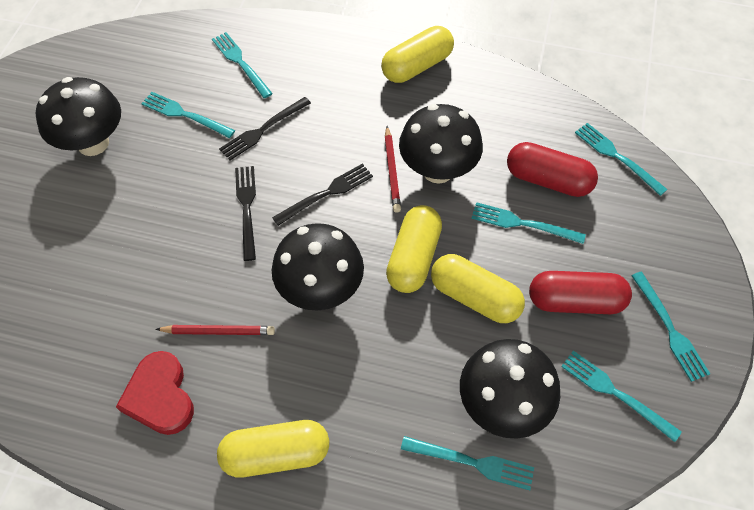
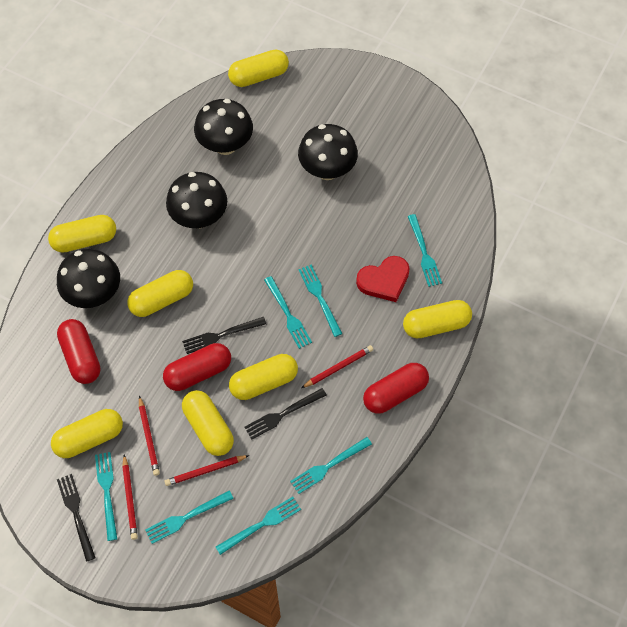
red capsule: [507,142,598,197] [529,271,632,314] = 2 -> [57,319,100,384] [163,343,231,391] [363,363,429,414] = 3
red pencil: [155,325,275,335] [385,126,401,213] = 2 -> [122,455,138,540] [139,396,160,476] [165,455,249,486] [301,345,373,388] = 4
yellow capsule: [217,420,329,478] [381,26,454,83] [386,205,442,293] [431,254,525,323] = 4 -> [48,215,116,253] [51,409,123,458] [127,270,193,317] [182,390,234,456] [228,49,289,87] [229,354,298,400] [403,300,472,338] = 7

